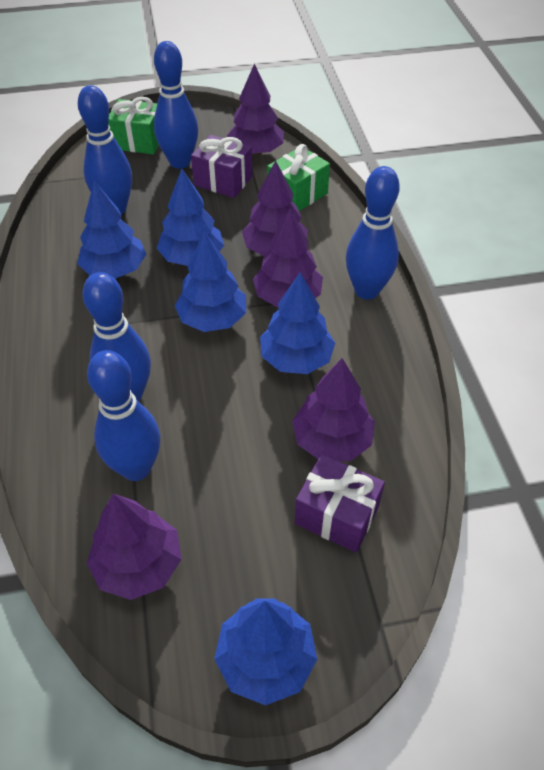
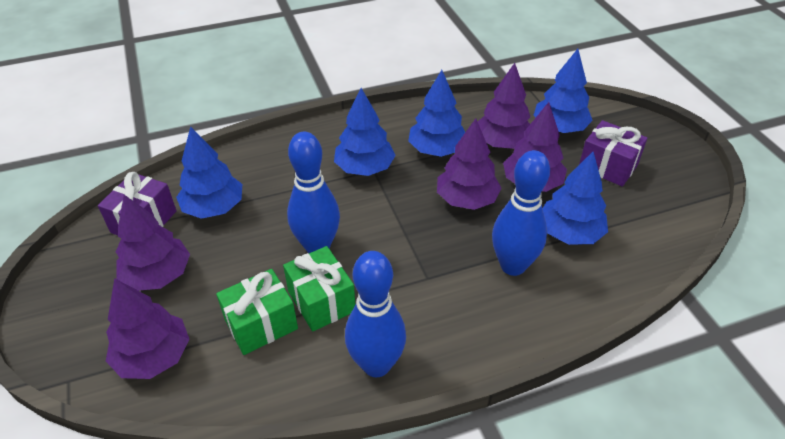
blue bowling pin: [78,85,132,214] [82,272,151,401] [87,350,160,481] [154,41,198,169] [346,166,400,300] = 5 -> [287,132,340,253] [345,251,406,377] [492,150,550,276] = 3

